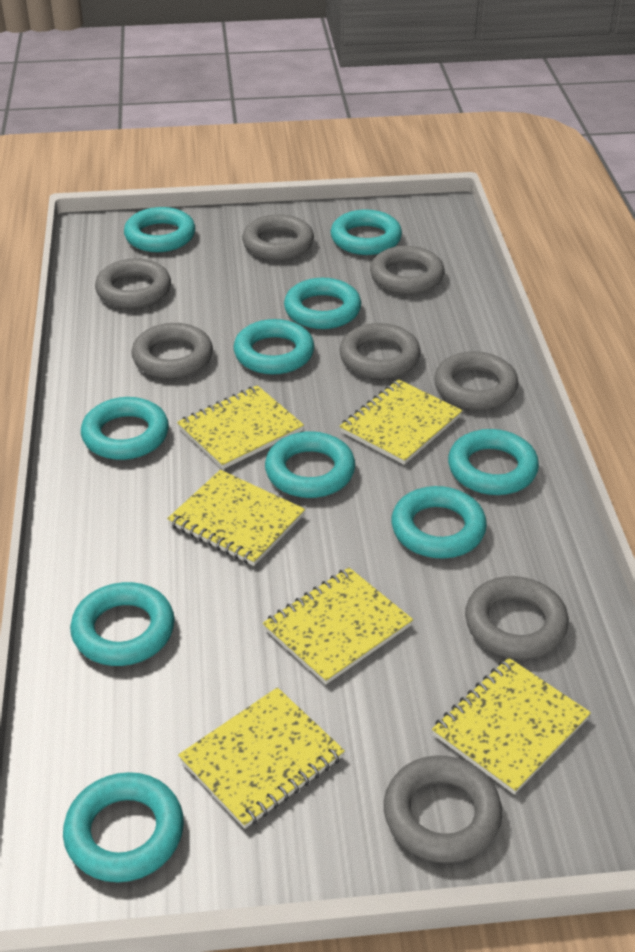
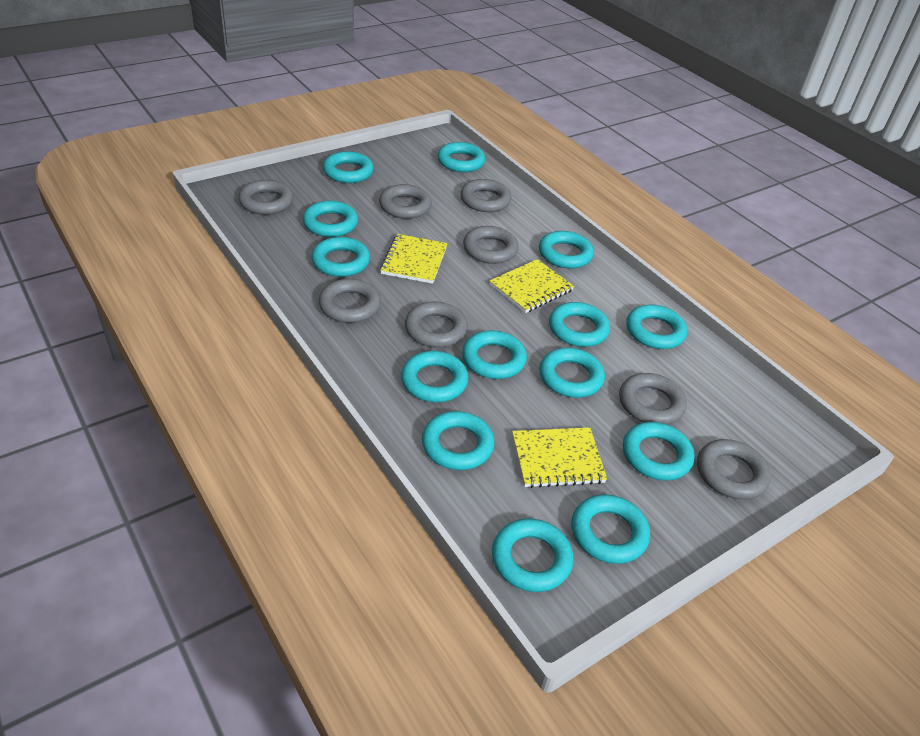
turquoise ring: [63,772,184,882] [70,582,175,666] [81,397,169,460] [124,207,195,252] [234,319,314,375] [265,431,355,498] [284,278,361,329] [331,210,402,255] [391,486,487,559] [448,429,539,495] = 10 -> [303,201,358,237] [311,237,370,277] [323,151,374,183] [401,351,469,402] [422,411,495,470] [437,142,485,172] [462,330,527,379] [492,518,574,592] [539,231,594,269] [539,348,605,398] [549,302,610,347] [571,495,650,564] [623,422,695,481] [626,304,687,349] = 14
yellow notebook: [167,470,305,566] [177,385,304,469] [178,687,345,829] [263,567,413,684] [340,379,462,465] [432,658,591,794] = 6 -> [380,234,448,284] [490,259,574,313] [512,427,607,488] = 3

